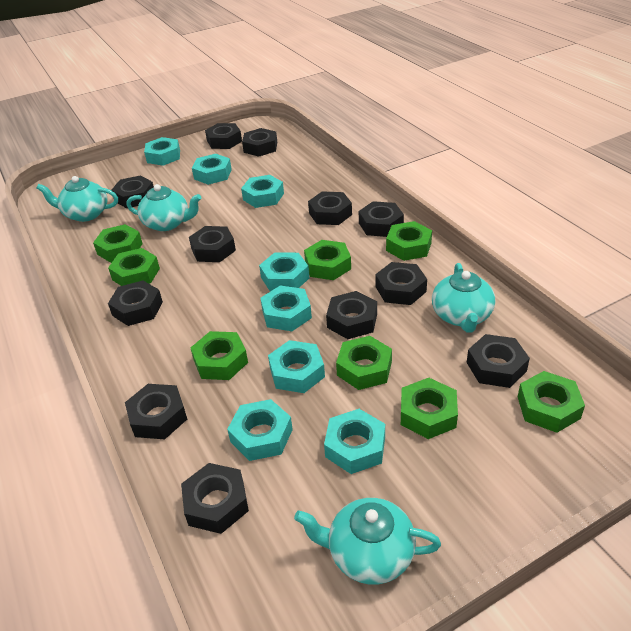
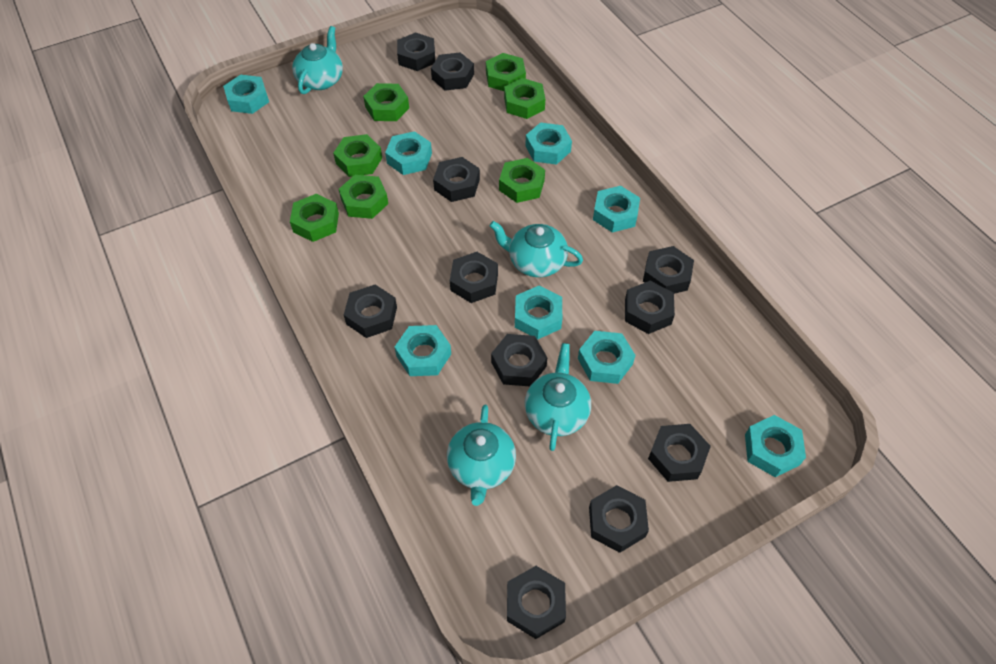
black nut: [108,281,163,326] [111,176,154,208] [125,384,187,439] [181,463,249,534] [189,226,236,262] [205,123,242,149] [242,128,277,157] [308,191,352,225] [326,291,377,339] [359,201,404,237] [376,262,427,305] [467,334,530,388] = 12 -> [344,285,397,338] [397,32,435,71] [431,52,474,91] [433,157,480,202] [450,252,498,303] [491,334,547,386] [507,566,566,639] [589,485,649,553] [625,281,675,334] [643,246,694,294] [648,424,711,482] = 11
green nut: [93,224,143,263] [108,248,160,286] [190,331,248,380] [304,240,351,280] [336,336,392,390] [386,221,432,261] [401,378,458,439] [518,371,585,433] = 8 -> [290,194,339,242] [333,134,382,177] [339,175,388,219] [363,83,409,121] [486,53,526,91] [499,158,545,203] [504,78,545,119] = 7

